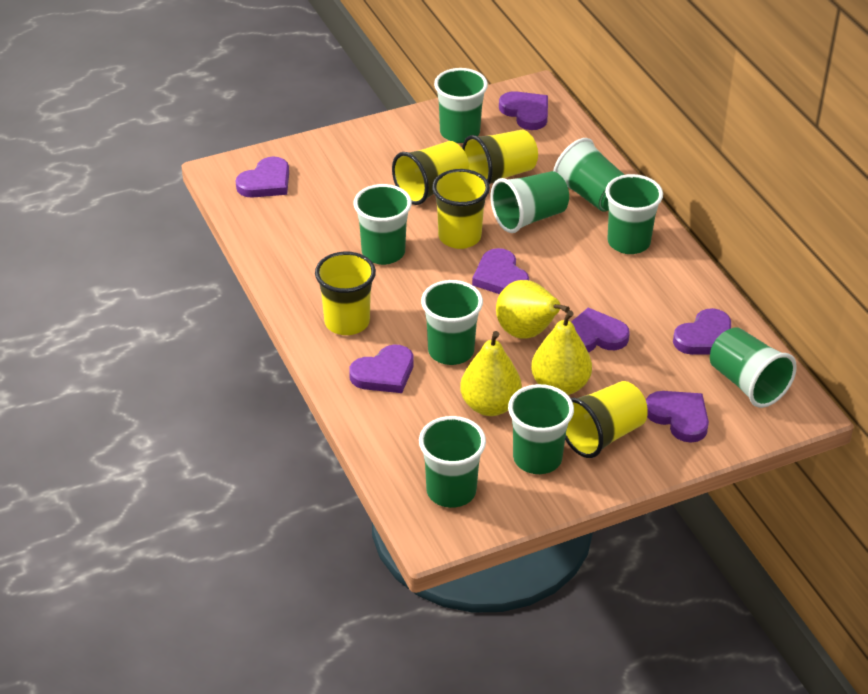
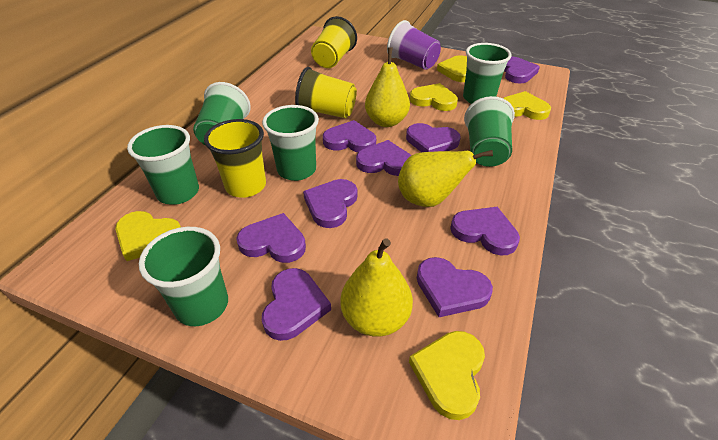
green cup: [354,184,412,265] [419,416,486,508] [421,280,483,365] [434,68,488,143] [491,171,569,233] [508,384,574,474] [553,138,624,212] [605,174,663,254] [710,327,797,408] = 9 -> [127,125,199,205] [139,227,228,326] [193,82,251,145] [262,105,319,181] [463,43,512,104] [464,96,515,167] = 6
purple cup: none = 0 -> [387,20,441,70] = 1
purple heart: [236,156,289,198] [349,345,414,393] [472,248,529,294] [499,91,548,130] [571,308,630,352] [646,391,709,443] [673,308,731,355] = 7 -> [236,213,306,263] [262,268,331,341] [303,179,357,228] [323,120,376,152] [356,140,411,176] [406,123,461,152] [417,257,493,317] [450,207,520,255] [504,57,540,84] = 9
yellow cup: [315,251,376,335] [392,141,469,205] [432,169,490,249] [462,129,538,184] [565,381,648,458] = 5 -> [204,119,266,198] [295,67,357,118] [311,16,357,68] = 3
yellow heart: none = 0 -> [115,211,181,261] [409,331,485,420] [410,83,458,111] [437,55,467,82] [503,91,551,120] = 5

